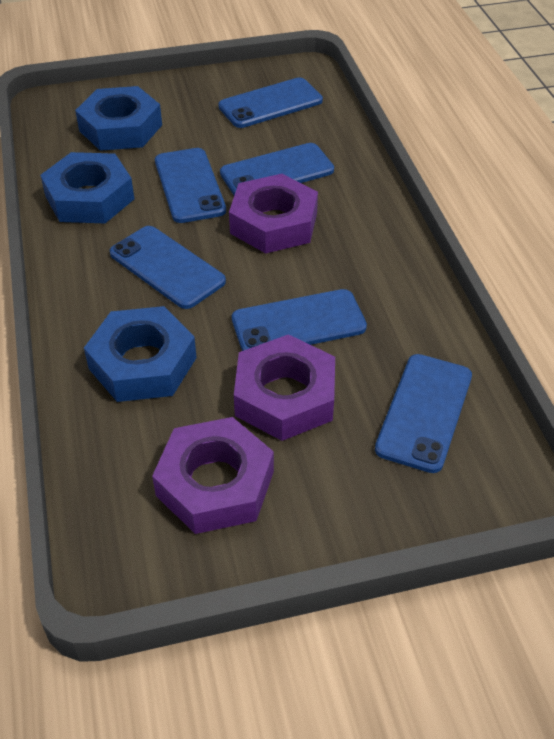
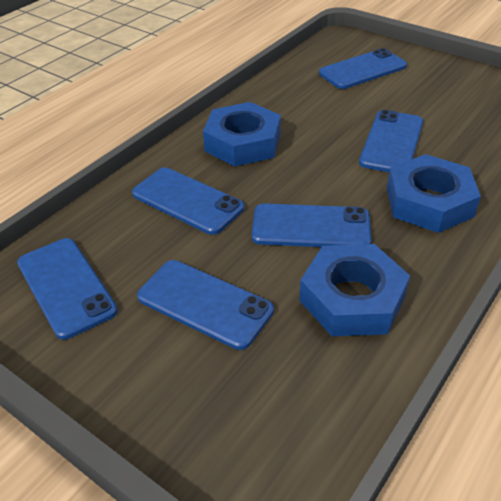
purple nut: [152,417,274,534] [229,174,318,253] [234,334,335,441] = 3 -> none = 0

